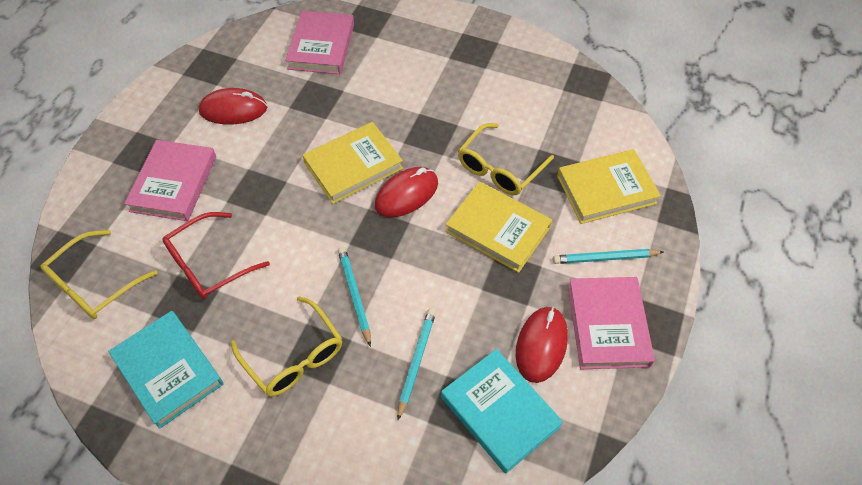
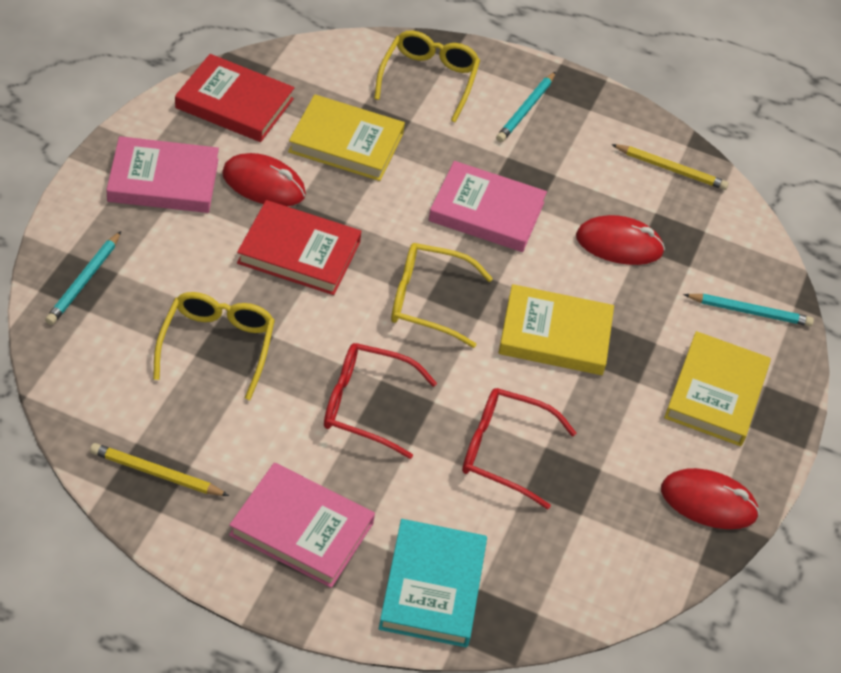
red book: none = 0 -> [175,54,294,142] [237,200,362,295] = 2
red glasses: [162,212,270,299] = 1 -> [324,343,437,459] [462,388,576,509] = 2
turquoise book: [108,311,223,429] [441,349,563,474] = 2 -> [379,519,487,647] = 1
yellow pencil: none = 0 -> [90,443,229,496] [611,144,729,190] = 2

